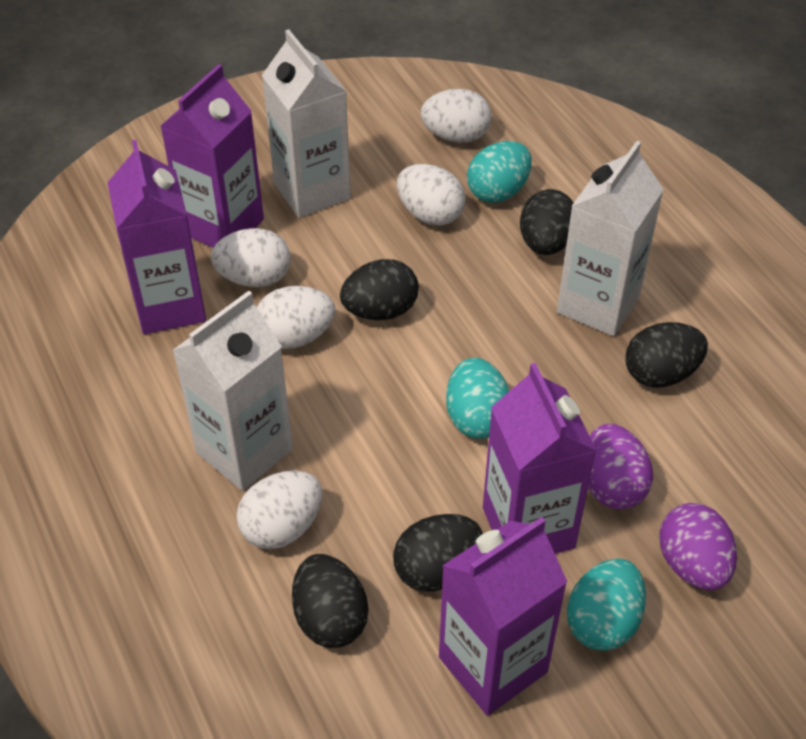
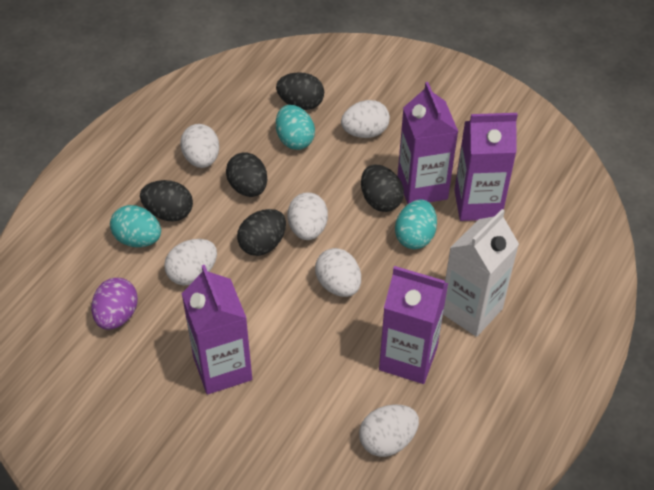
purple egg: [588,424,653,509] [659,503,737,590] = 2 -> [91,278,138,330] = 1
white carton: [172,291,293,491] [262,29,351,218] [557,141,664,336] = 3 -> [443,209,519,337] = 1
white egg: [211,228,291,287] [237,470,322,549] [256,286,335,349] [397,164,466,226] [421,89,491,143] = 5 -> [164,239,217,286] [180,124,219,168] [288,192,328,240] [315,248,361,297] [341,100,390,138] [359,404,419,457] = 6

